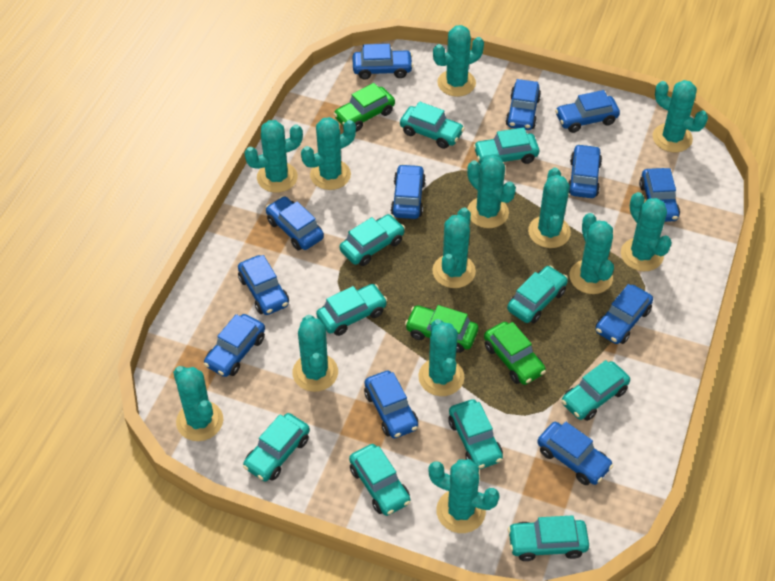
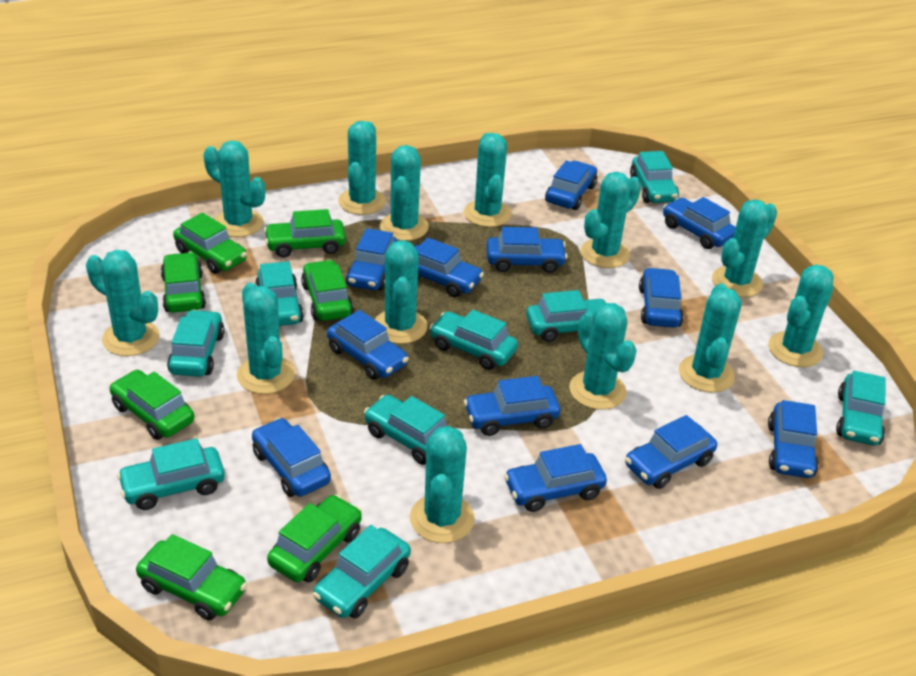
green car: [334,83,395,132] [405,305,478,353] [484,322,546,385] = 3 -> [109,370,194,440] [136,534,247,620] [161,252,206,313] [173,213,247,274] [264,209,346,258] [267,494,362,583] [301,260,354,321] = 7
turquoise car: [243,413,310,481] [316,284,388,336] [340,214,405,266] [349,444,410,516] [400,101,465,149] [449,399,503,469] [473,127,539,164] [507,266,568,323] [508,515,589,561] [561,360,630,421] = 10 -> [117,438,225,510] [167,310,225,377] [255,261,304,326] [313,525,411,618] [364,395,447,465] [429,309,518,370] [526,290,608,342] [630,151,679,203] [836,371,885,446] = 9

